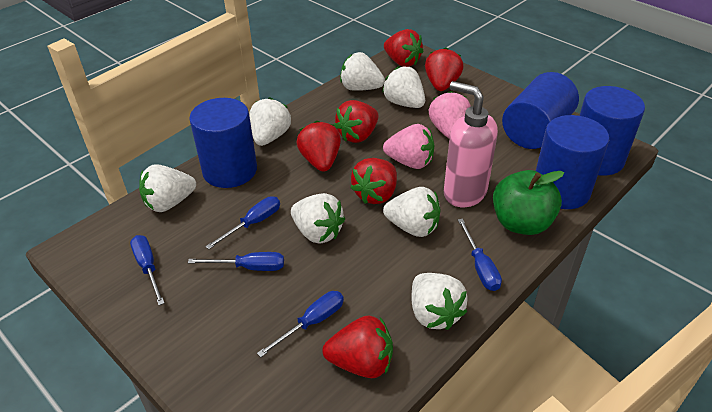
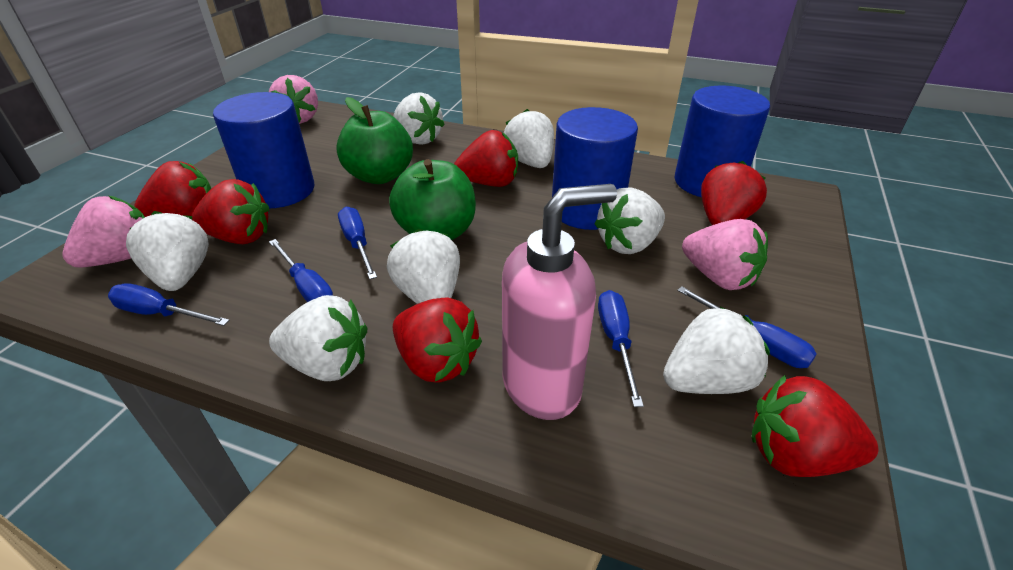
blue cylinder: [189,98,257,188] [502,72,579,149] [536,115,609,209] [579,86,645,176] = 4 -> [213,92,315,208] [552,107,638,230] [675,86,770,197] = 3
green apple: [493,170,564,235] = 1 -> [336,97,413,184] [389,159,476,240] = 2
pink strawberry: [383,124,434,169] [429,91,471,138] = 2 -> [63,196,145,268] [269,75,318,124] [682,219,768,290] = 3

